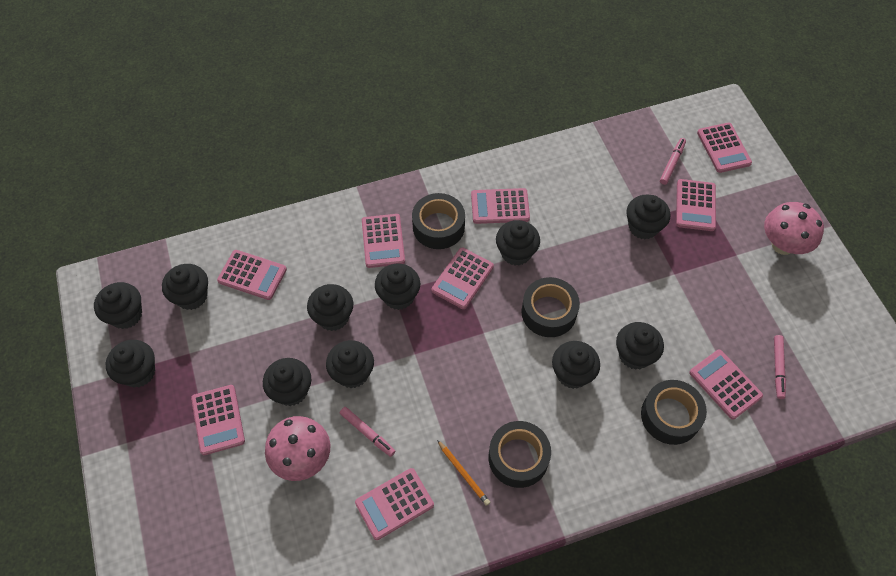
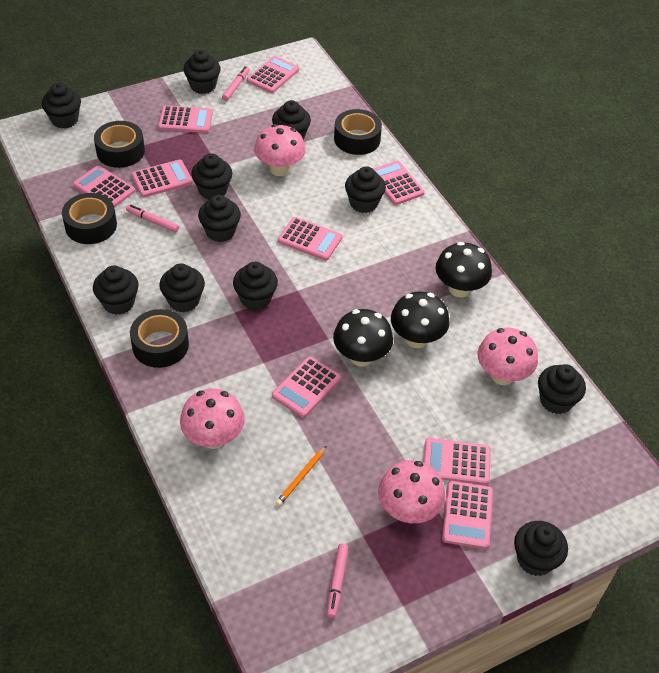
black mushroom: none = 0 -> [333,309,393,366] [391,291,450,348] [436,242,492,298] = 3
pink mushroom: [265,416,330,481] [764,202,824,255] = 2 -> [180,388,245,449] [254,124,306,176] [378,460,445,523] [478,328,538,385] = 4

